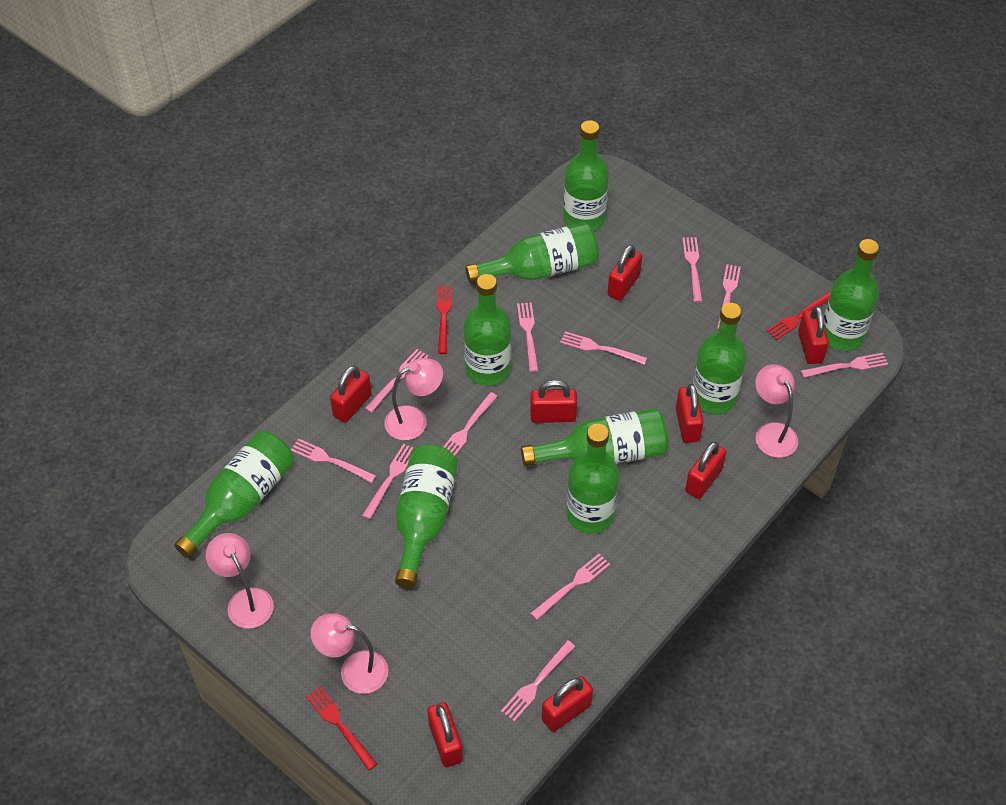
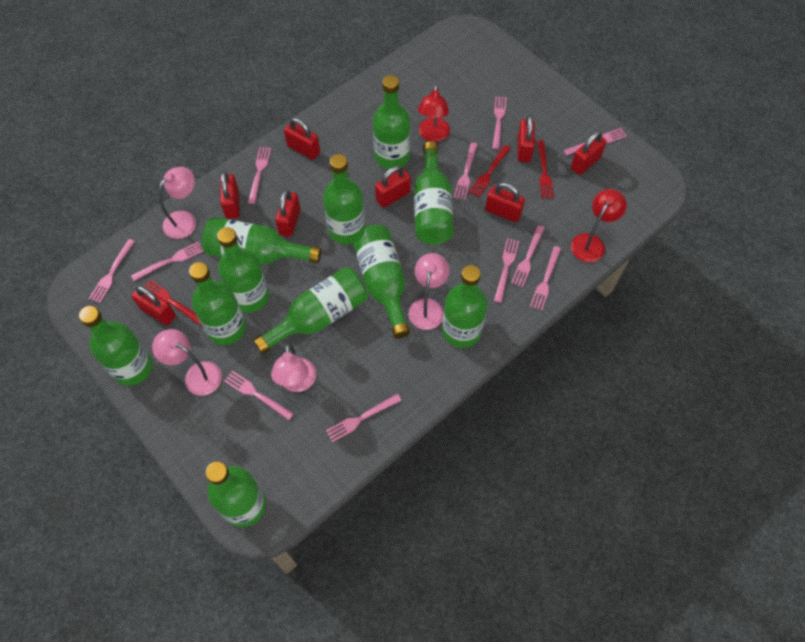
green bottle: [174,431,294,558] [395,444,458,588] [464,274,511,386] [465,222,599,283] [521,408,669,466] [563,120,609,231] [566,424,620,534] [693,303,747,414] [824,239,879,351] = 9 -> [79,306,153,386] [189,262,246,345] [202,217,322,265] [205,461,266,527] [217,227,269,313] [253,267,368,354] [323,154,365,244] [352,225,410,339] [373,75,410,169] [414,141,454,245] [442,265,487,348] = 11
red lamp: none = 0 -> [418,84,450,142] [571,189,627,262] = 2

